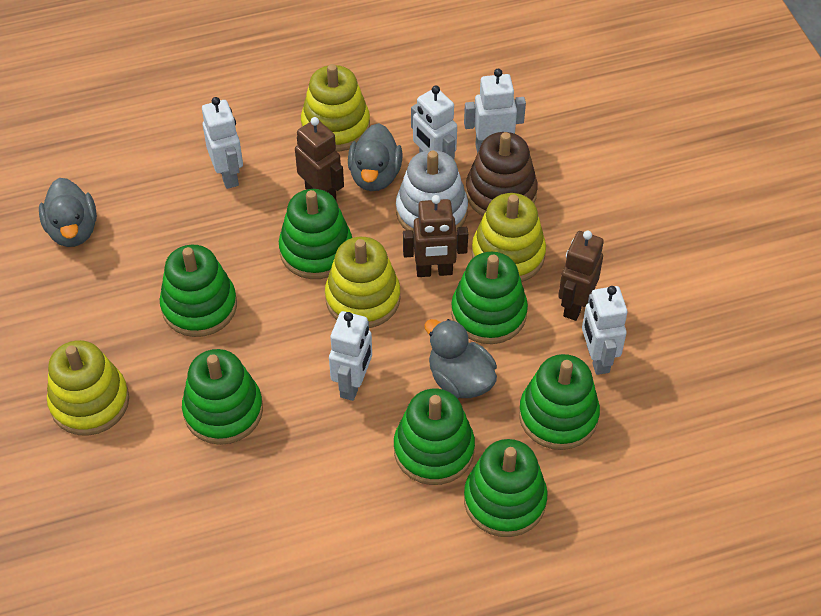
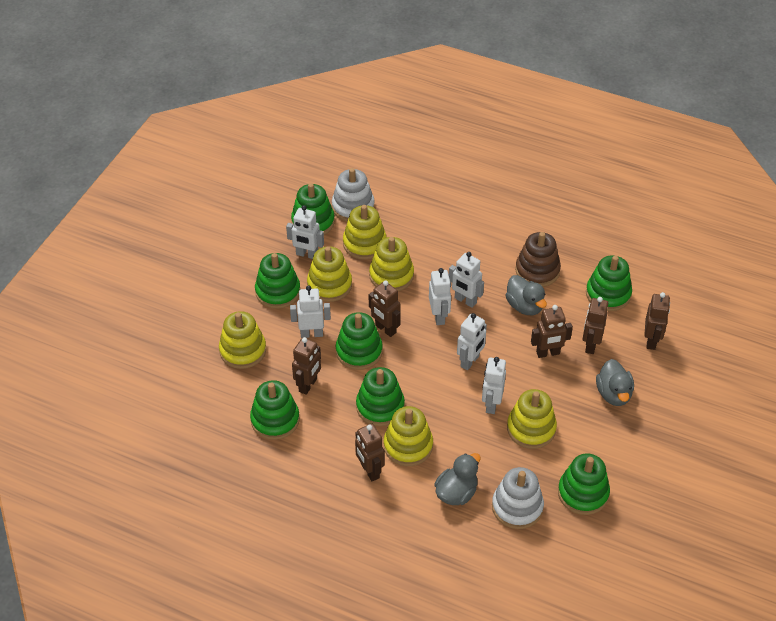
brown robot: [295,117,344,201] [403,195,468,277] [558,231,604,321] = 3 -> [292,337,321,395] [355,424,385,481] [369,280,401,337] [531,305,573,358] [583,297,608,354] [644,292,670,350] = 6
white robot: [202,97,243,189] [329,311,372,401] [411,85,457,159] [464,69,526,153] [582,286,628,375] = 5 -> [286,205,324,259] [290,286,331,338] [429,268,451,325] [449,252,484,308] [457,313,487,370] [482,357,506,414] = 6
white stacking toy: [396,150,468,235] = 1 -> [332,168,375,222] [492,467,544,529] = 2
yellow stacking toy: [47,340,129,436] [301,64,370,152] [325,237,401,328] [472,193,546,282] = 4 -> [219,311,266,369] [307,246,352,302] [343,205,387,260] [369,237,414,291] [384,406,433,466] [507,389,557,449] = 6

